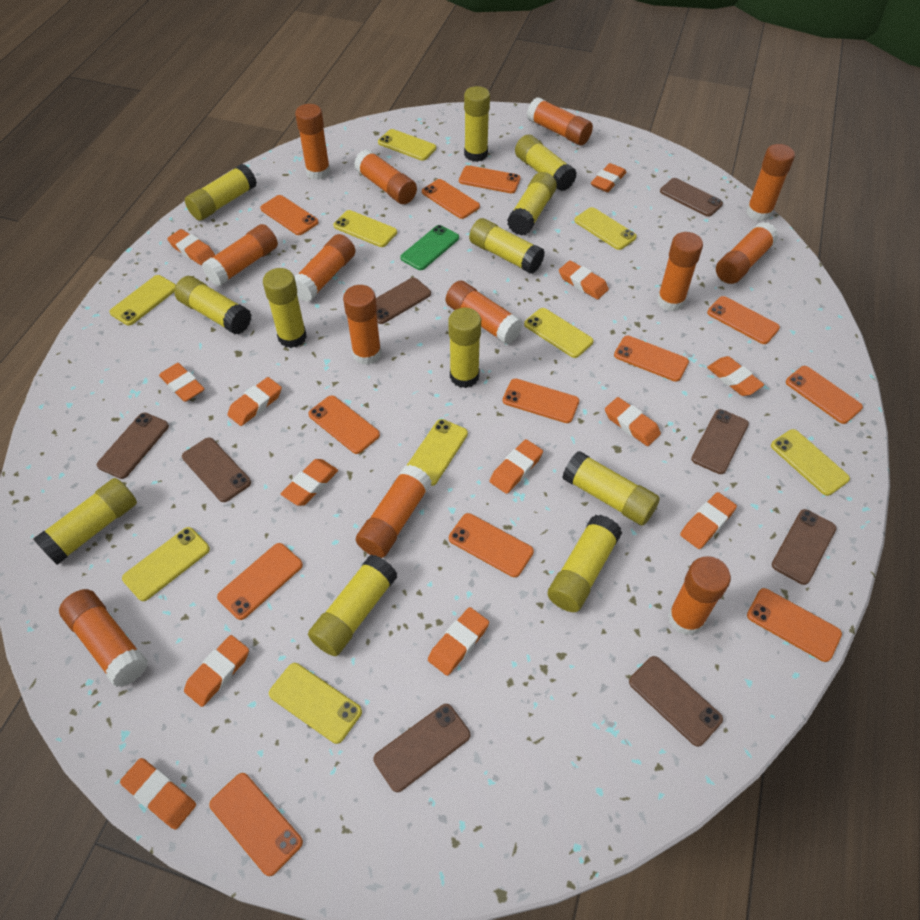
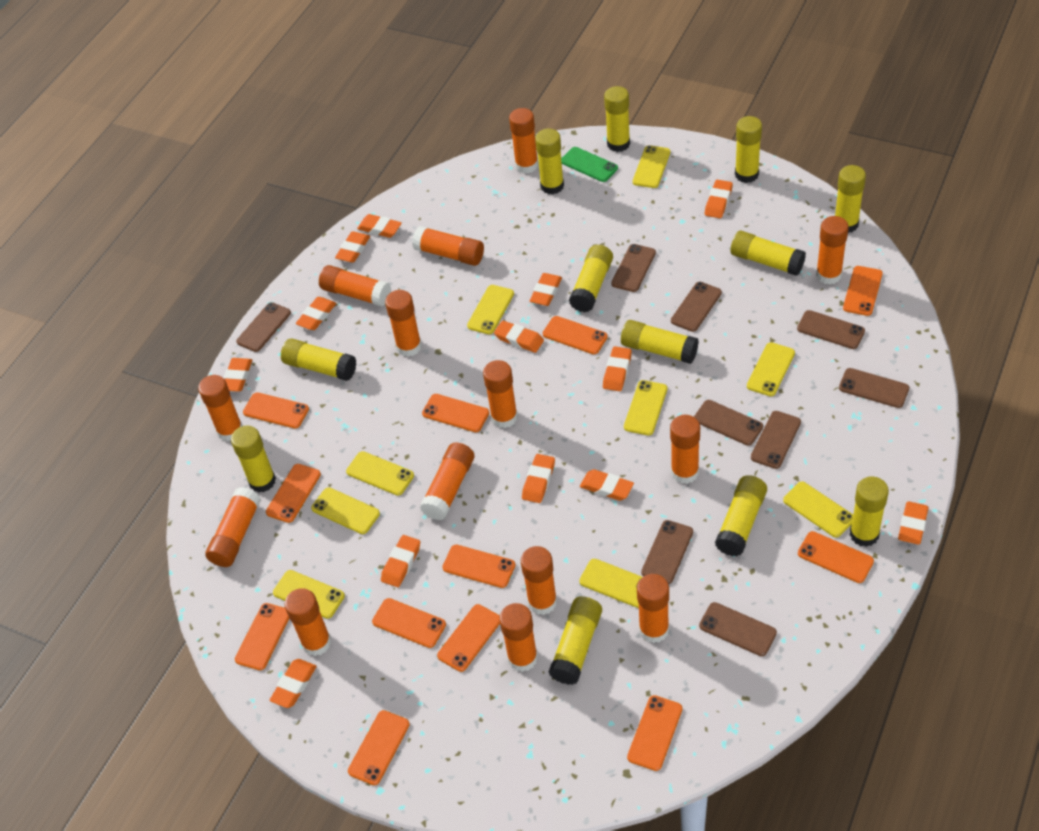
brown phone: [97,413,169,479] [182,438,251,502] [373,704,470,792] [376,278,431,324] [629,656,723,747] [660,178,723,217] [691,409,749,474] [772,509,836,585] = 8 -> [236,302,291,352] [611,244,656,292] [641,520,693,584] [671,282,722,332] [694,400,763,446] [699,602,777,656] [751,411,801,469] [797,310,865,349] [839,368,909,408] = 9
orange glue stick: [59,589,148,687] [202,224,278,287] [294,234,355,302] [295,104,331,180] [343,285,382,365] [354,149,417,204] [356,465,432,558] [446,281,523,344] [527,97,593,145] [657,232,703,311] [668,556,731,636] [716,222,778,284] [746,144,795,221] = 13 -> [198,375,243,441] [205,487,261,567] [284,588,331,656] [319,265,391,307] [385,290,422,357] [412,226,484,266] [420,442,474,520] [483,360,518,428] [499,603,538,672] [509,108,538,173] [521,546,557,615] [637,574,669,643] [670,415,700,484] [816,216,849,285] = 14

